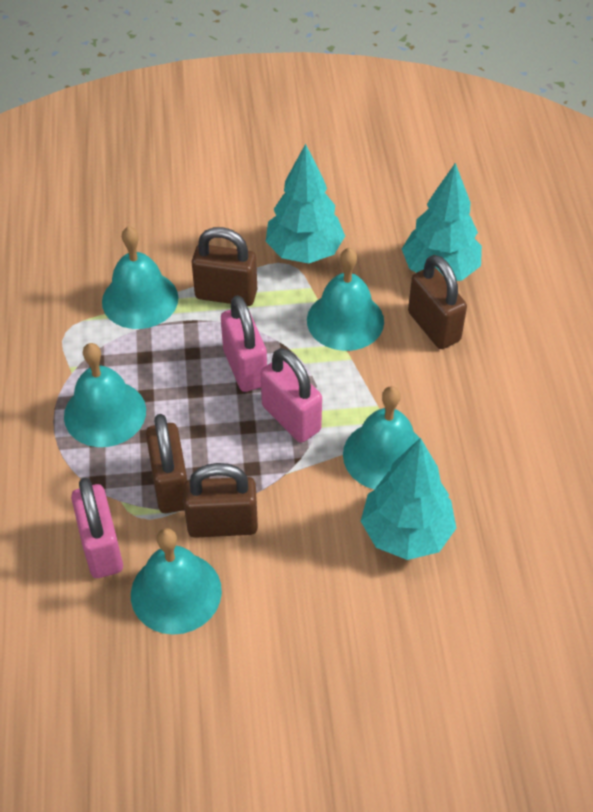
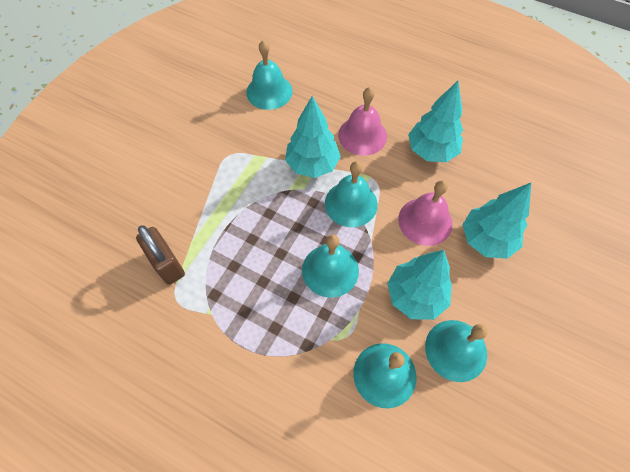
brown padlock: [146,414,187,513] [184,463,258,538] [192,227,257,306] [408,255,467,349] = 4 -> [136,225,185,285] = 1
pink bell: none = 0 -> [338,87,387,156] [398,180,453,246] = 2
pink padlock: [71,478,123,578] [221,295,267,392] [261,348,322,443] = 3 -> none = 0
turquoise tree: [265,144,345,263] [361,438,456,560] [402,163,482,281] = 3 -> [285,96,341,178] [387,250,452,320] [408,81,463,162] [462,183,531,259] = 4

